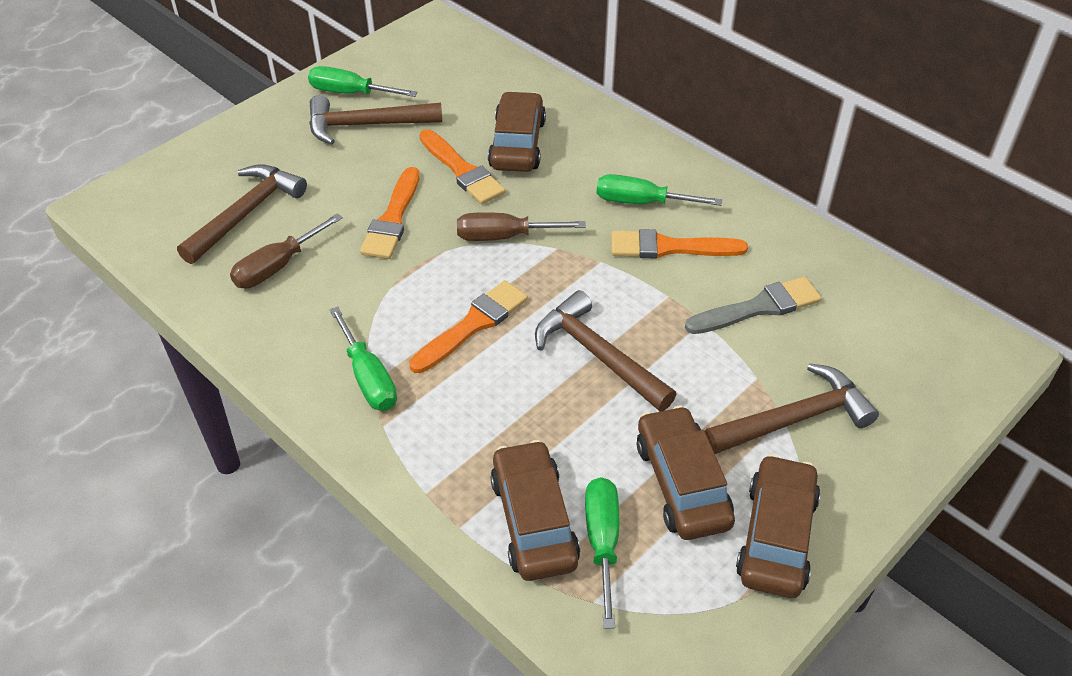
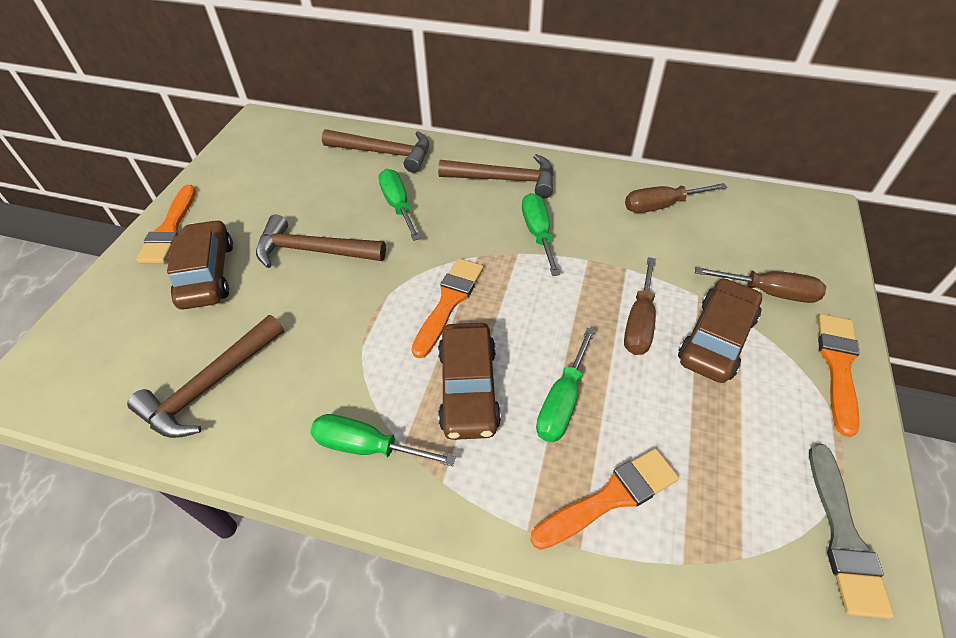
brown car: [488,91,546,172] [490,440,580,581] [637,406,735,540] [736,454,821,598] = 4 -> [167,220,233,309] [438,323,501,440] [678,278,762,383] = 3
brown screwdriver: [230,213,343,288] [457,212,586,241] = 2 -> [624,257,656,355] [625,183,727,213] [695,267,826,303] = 3

